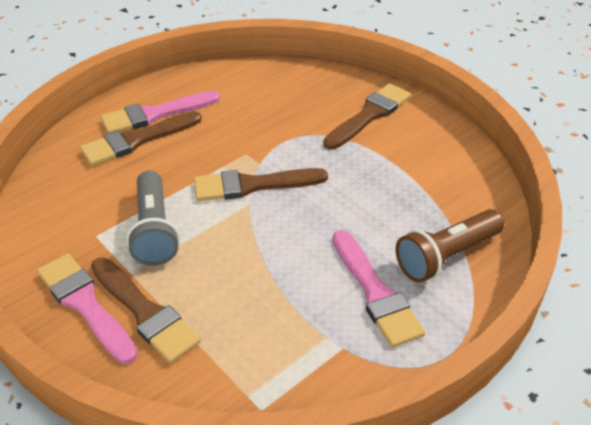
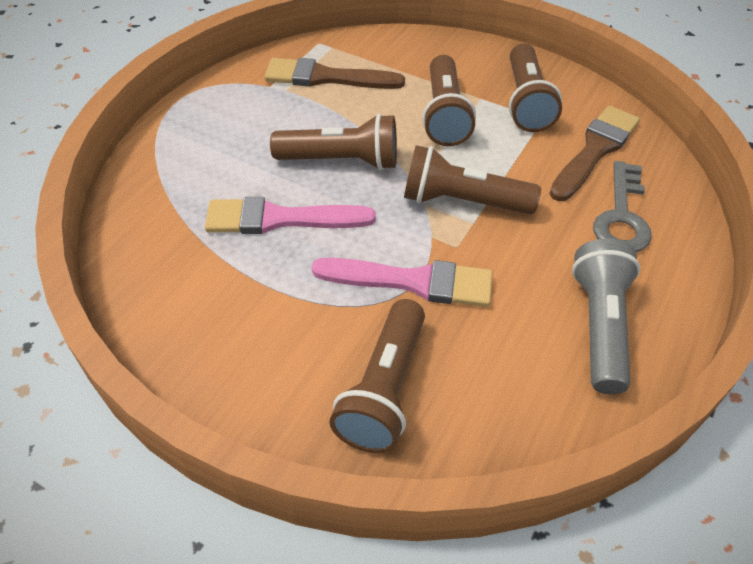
brown brush: [80,111,202,166] [91,257,201,363] [194,168,328,201] [323,83,411,150] = 4 -> [264,58,405,89] [550,106,640,201] = 2
brown flashlight: [396,209,504,283] = 1 -> [270,114,397,170] [329,299,425,453] [404,145,541,214] [422,55,476,146] [509,43,562,132] = 5
grey key: none = 0 -> [593,161,652,252] = 1
pink brush: [37,253,138,364] [101,91,220,134] [333,230,425,347] = 3 -> [205,197,376,234] [311,257,493,307] = 2

